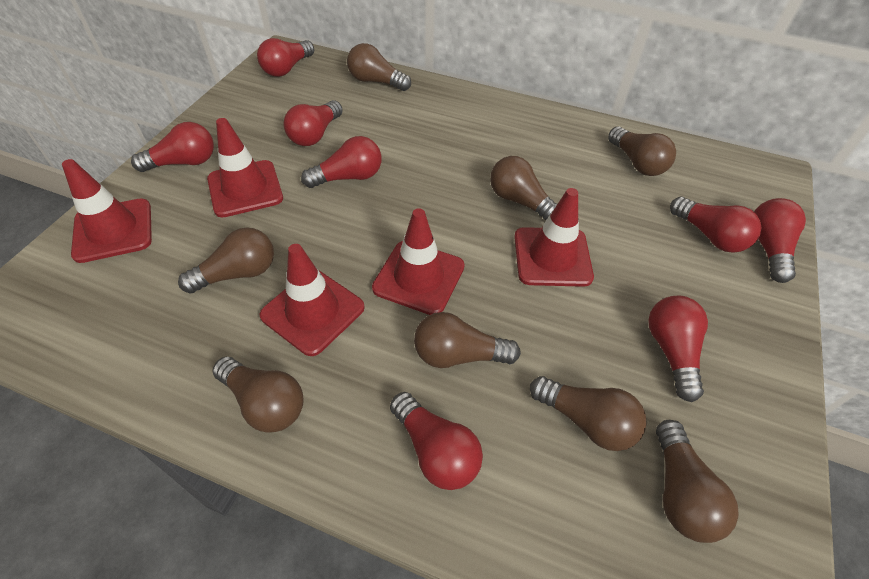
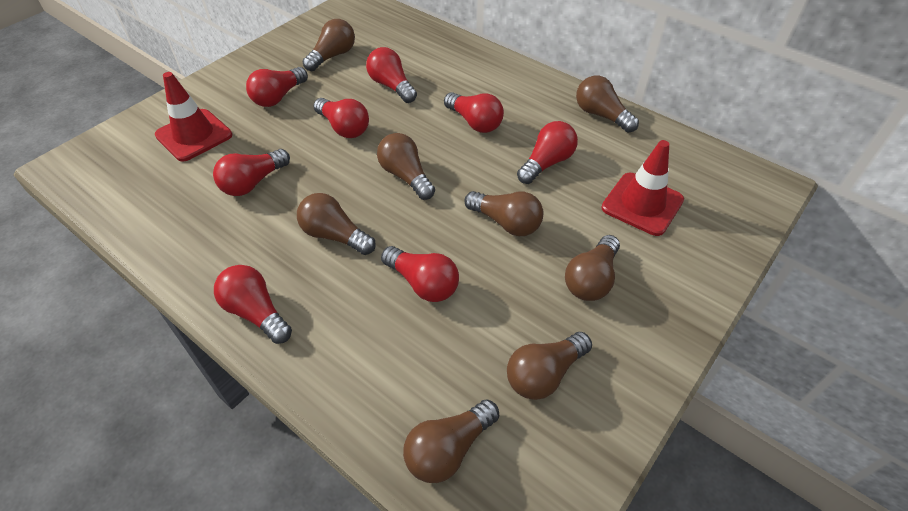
red traffic cone: [62,159,152,263] [207,118,283,217] [260,244,365,356] [372,208,465,315] [514,188,594,287] = 5 -> [155,72,232,162] [601,140,684,236] = 2

